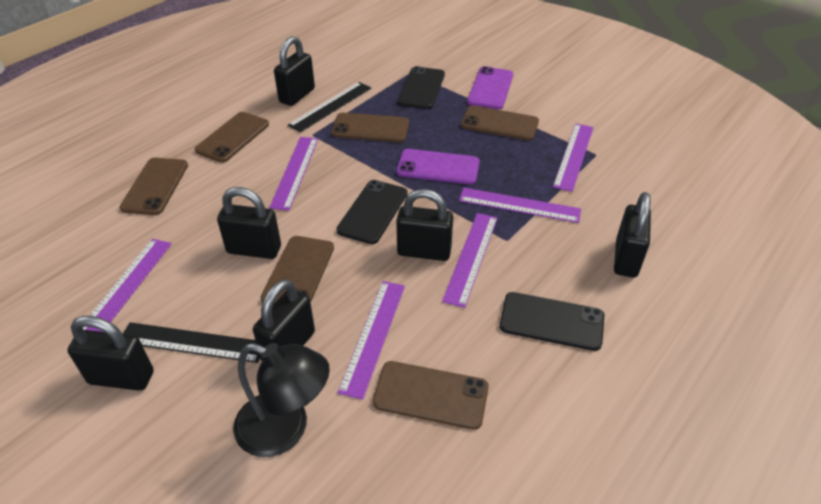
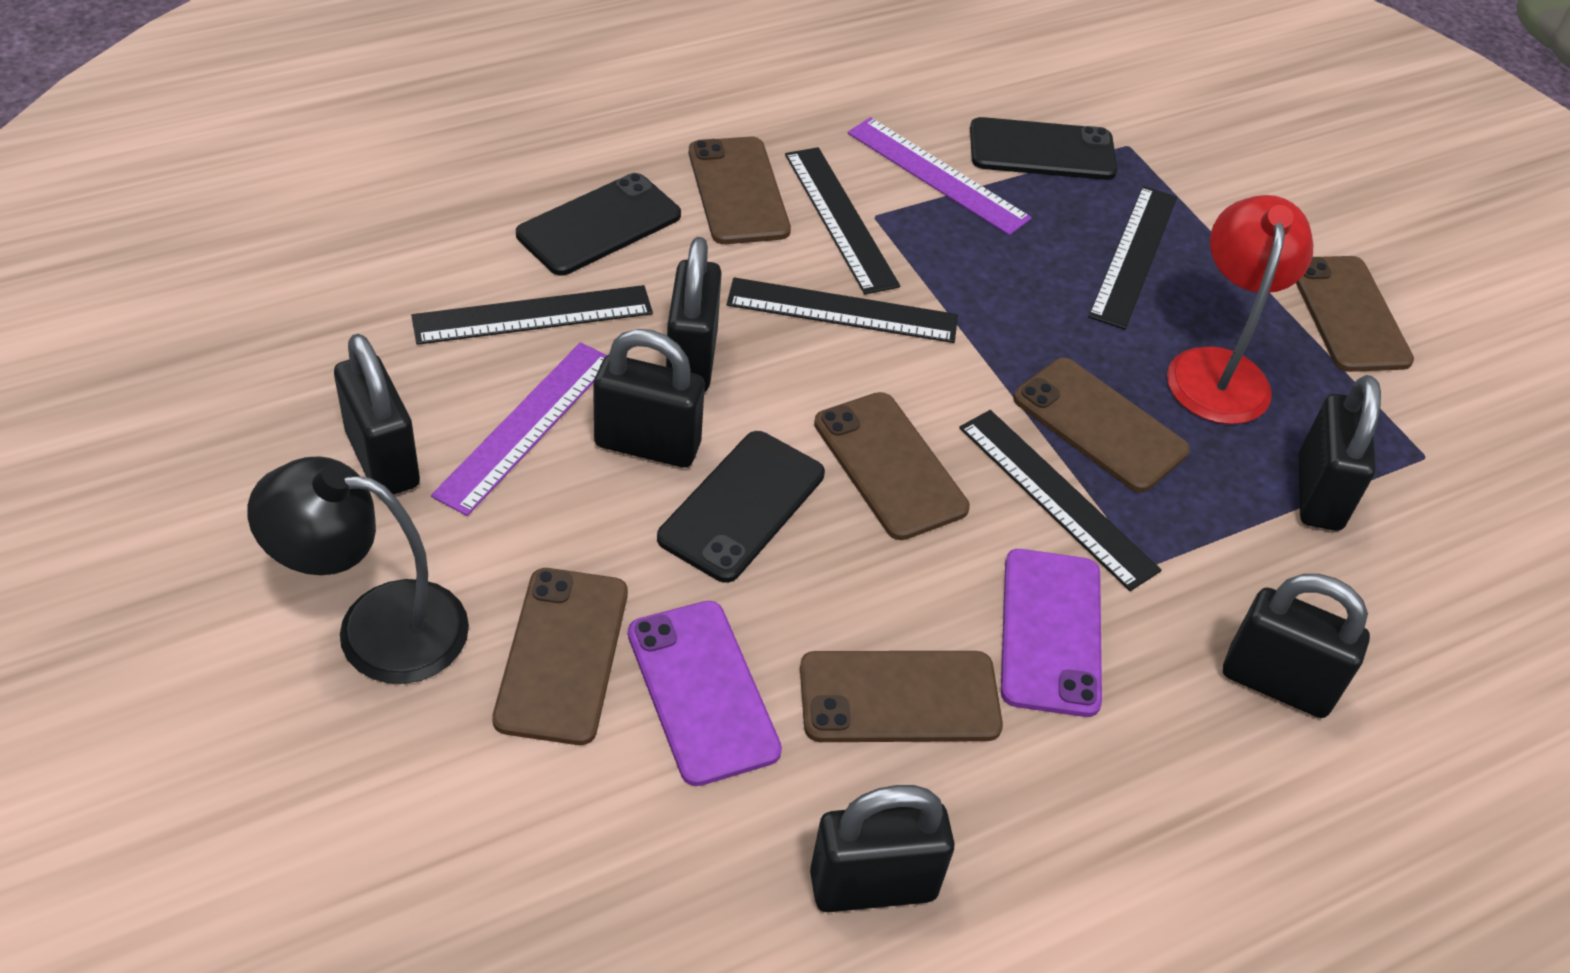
black ruler: [123,322,260,363] [288,82,371,132] = 2 -> [411,285,653,345] [726,277,958,343] [785,147,900,295] [959,410,1162,591] [1088,186,1177,330] = 5
purple ruler: [83,239,172,332] [269,137,318,211] [337,281,405,400] [442,213,497,308] [459,187,581,223] [553,123,594,192] = 6 -> [431,342,607,516] [848,117,1032,235] = 2
red lamp: none = 0 -> [1167,195,1313,424] = 1

